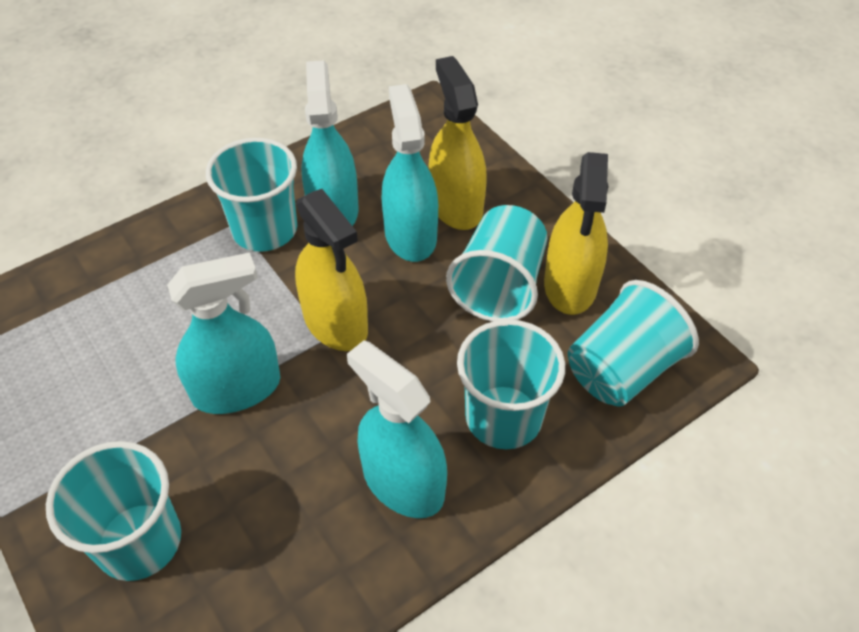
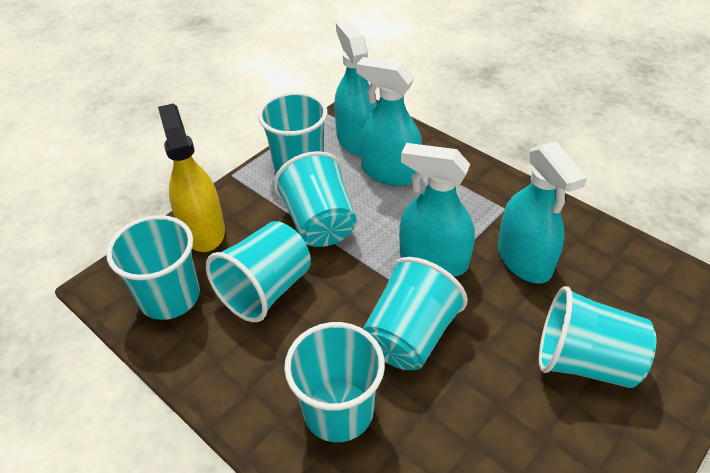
turquoise cup: [46,441,181,581] [206,138,297,252] [446,205,547,322] [457,319,565,450] [568,280,699,407] = 5 -> [106,215,200,320] [206,221,311,322] [258,92,327,172] [274,151,356,247] [284,322,385,442] [363,257,468,370] [539,286,656,388] = 7
yellow spray bottle: [295,189,368,351] [429,56,487,230] [544,152,609,315] = 3 -> [158,103,225,252] = 1

